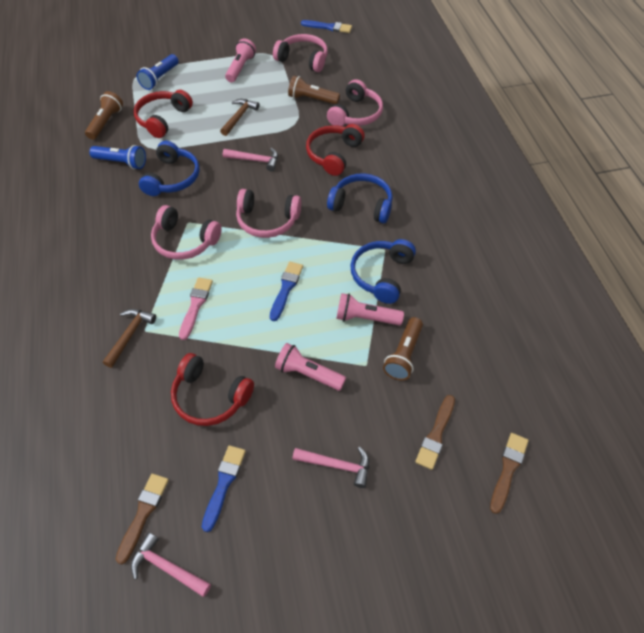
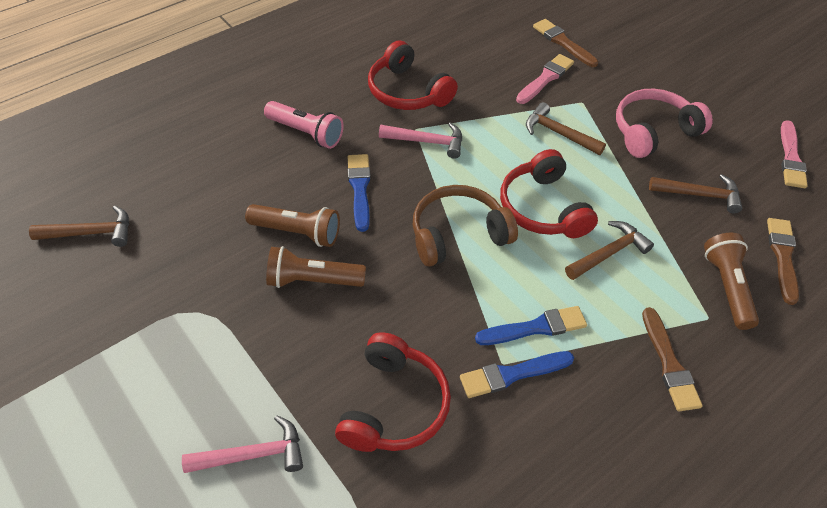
blue flashlight: [89,145,146,170] [136,54,179,90] = 2 -> none = 0
blue headphones: [139,141,200,196] [327,173,393,223] [350,239,416,304] = 3 -> none = 0
brown hammer: [103,309,156,368] [220,99,259,136] = 2 -> [29,205,129,247] [526,102,606,155] [565,221,654,280] [649,174,742,213] = 4
brown headphones: none = 0 -> [413,185,518,266] = 1
pink brush: [179,277,213,340] = 1 -> [516,54,574,104] [781,120,808,188] = 2
pink flashlight: [225,39,256,82] [275,343,346,391] [336,293,404,326] = 3 -> [264,101,344,149] = 1
pink hammer: [131,532,211,597] [223,148,278,171] [292,447,369,488] = 3 -> [182,415,303,473] [379,122,462,159] = 2
pink headphones: [151,205,222,260] [236,189,301,238] [273,34,328,72] [327,79,383,126] = 4 -> [616,89,713,158] = 1

